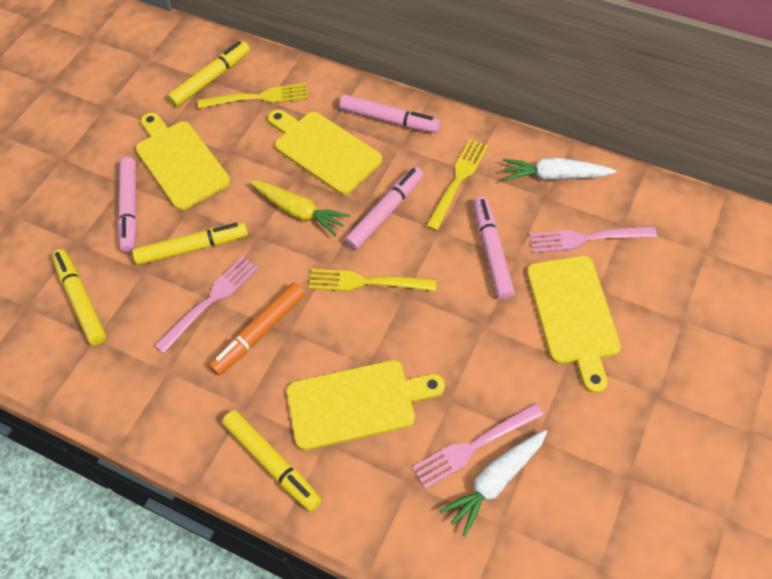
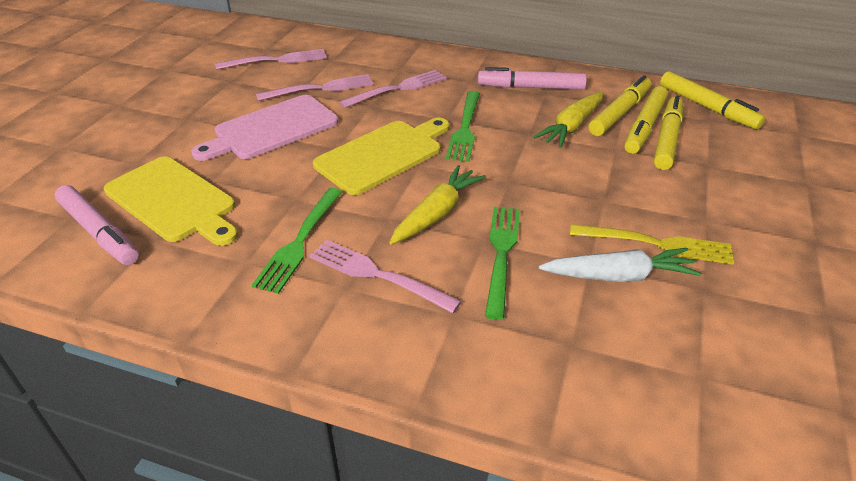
green fork: none = 0 -> [252,188,342,294] [446,91,480,162] [485,207,520,320] = 3
orange marker: [209,282,306,375] = 1 -> none = 0
pink cutting board: none = 0 -> [191,95,338,161] = 1
pink fork: [154,256,258,353] [412,403,543,489] [530,226,657,253] = 3 -> [215,49,327,70] [256,74,374,101] [309,239,462,313] [339,70,447,108] = 4
pink marker: [117,157,137,253] [339,95,441,133] [344,167,424,250] [474,197,515,300] = 4 -> [55,185,139,265] [478,67,587,90] = 2
white carrot: [439,430,547,536] [502,158,616,181] = 2 -> [539,248,701,282] = 1
yellow carrot: [249,180,350,237] = 1 -> [389,165,486,245] [533,92,603,148] = 2
yellow cutting board: [136,112,231,210] [268,109,382,195] [287,360,445,450] [527,256,621,393] = 4 -> [104,156,238,246] [313,118,450,195] = 2
yellow fork: [197,83,308,109] [309,269,437,291] [426,139,488,231] = 3 -> [570,224,734,265] = 1

